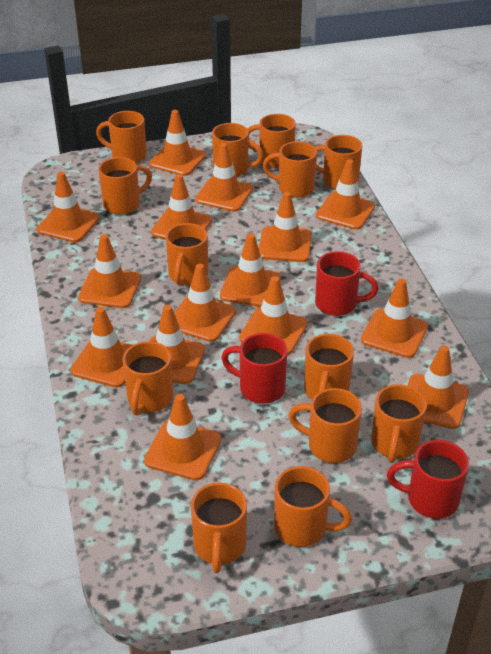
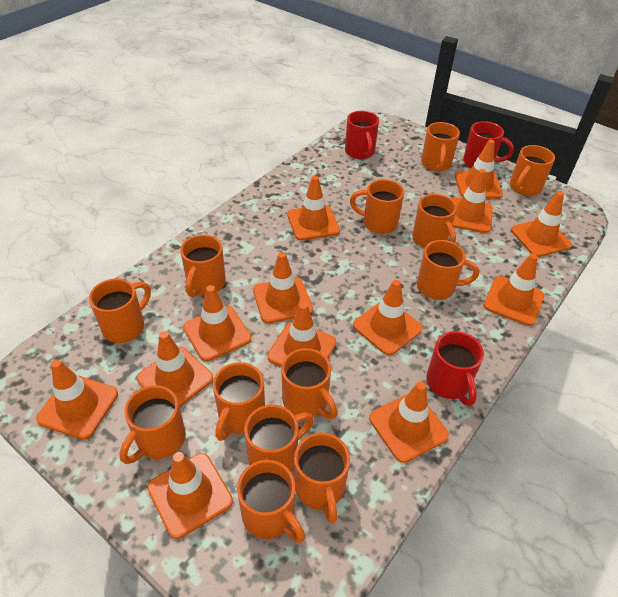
orange traffic cone: [37,172,100,243] [70,307,132,388] [78,234,141,308] [144,394,221,480] [149,110,206,176] [150,305,205,384] [151,174,212,240] [174,264,236,342] [195,143,253,212] [220,233,281,307] [239,276,308,355] [259,192,312,262] [316,159,375,230] [361,279,428,358] [407,346,469,429] = 15 -> [36,360,118,440] [137,331,213,407] [147,452,233,539] [183,285,251,361] [253,252,313,323] [267,302,336,367] [287,176,340,241] [353,280,423,355] [369,382,449,463] [451,169,493,233] [455,140,503,199] [484,254,544,326] [511,191,572,257] = 13

